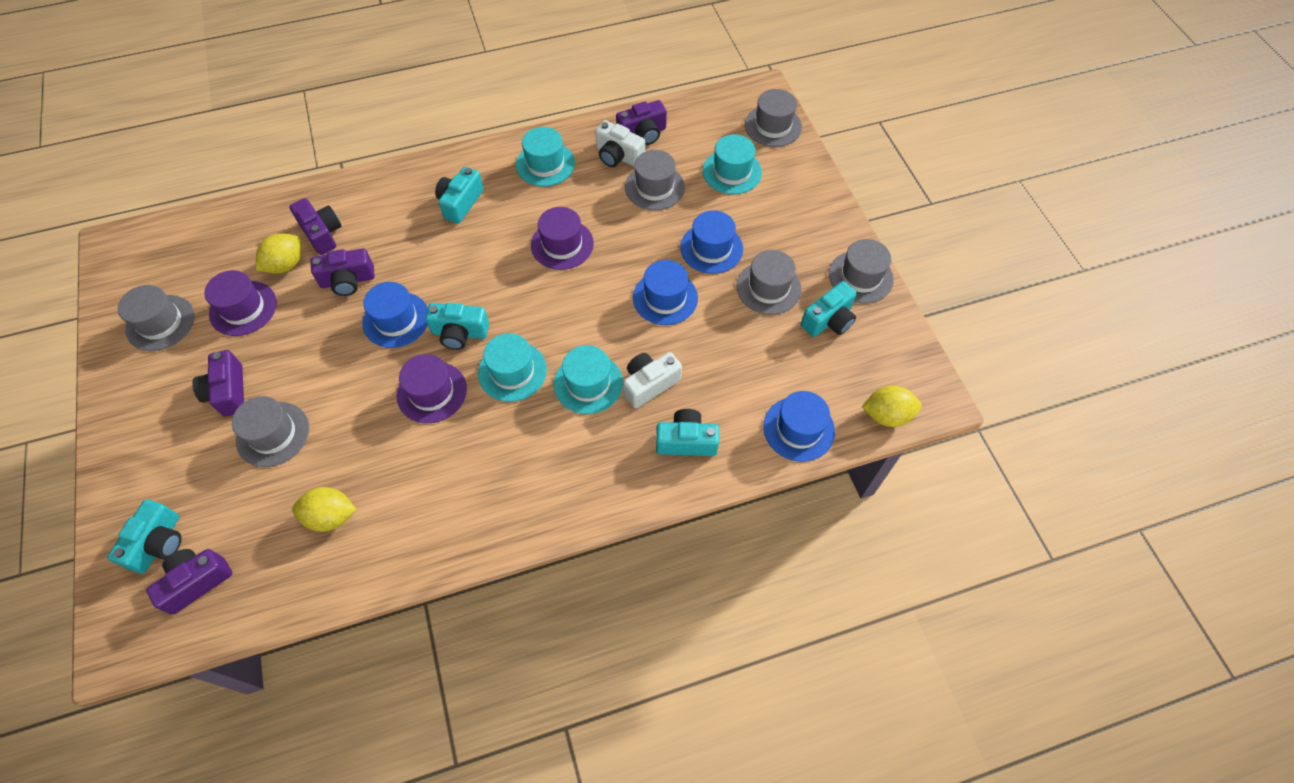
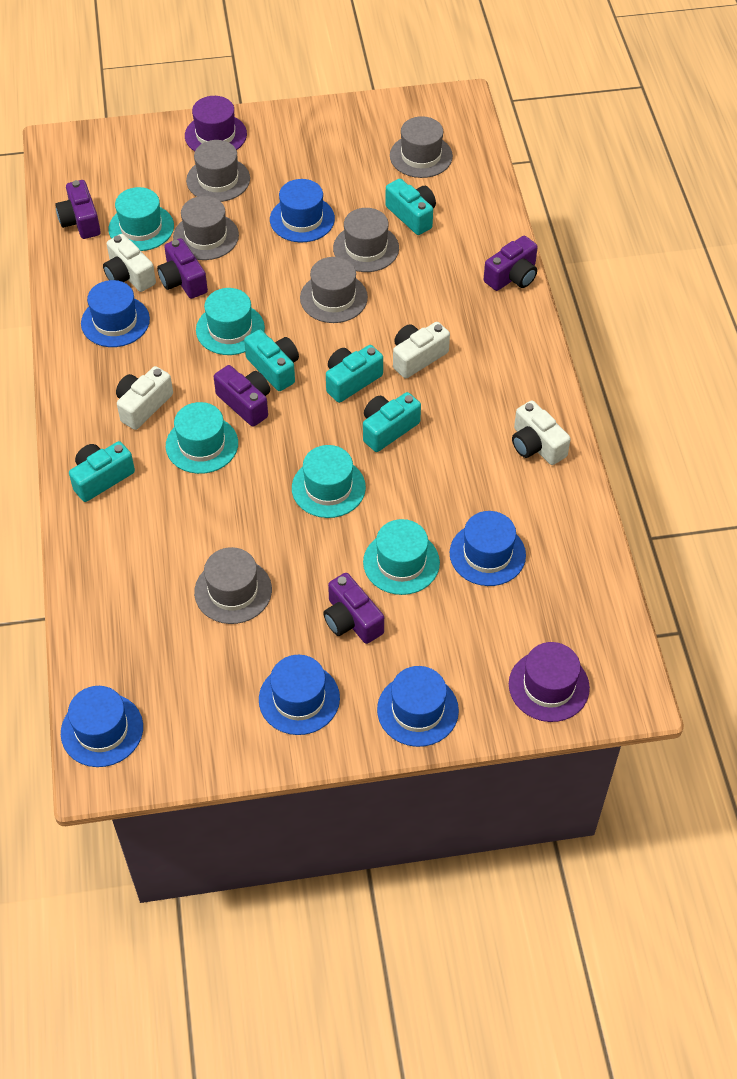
blue hat: [362,282,428,348] [633,260,698,325] [680,210,743,274] [763,391,835,462] = 4 -> [61,686,143,767] [81,280,150,347] [259,655,340,735] [270,179,335,242] [377,666,459,747] [450,511,526,586] = 6
purple hat: [204,270,277,336] [397,354,467,423] [531,207,594,270] = 3 -> [185,96,247,151] [509,642,590,722] = 2
turquoise hat: [478,333,547,402] [516,127,575,186] [554,345,623,414] [703,134,762,194] = 4 -> [109,187,174,251] [166,402,238,474] [196,288,265,355] [292,445,366,518] [363,519,440,595] = 5
white camera: [595,120,645,167] [623,352,682,408] = 2 -> [103,234,156,292] [116,366,173,430] [393,322,450,379] [512,400,571,465] = 4
yellow lemon: [256,233,302,274] [292,487,356,532] [862,386,922,427] = 3 -> none = 0

